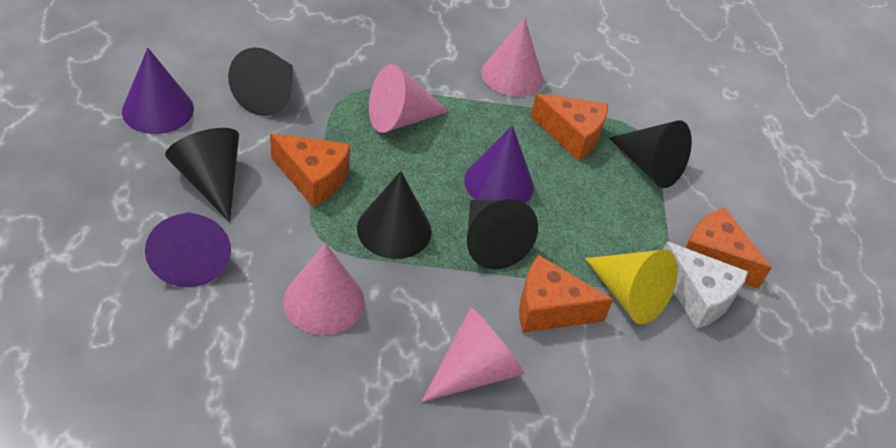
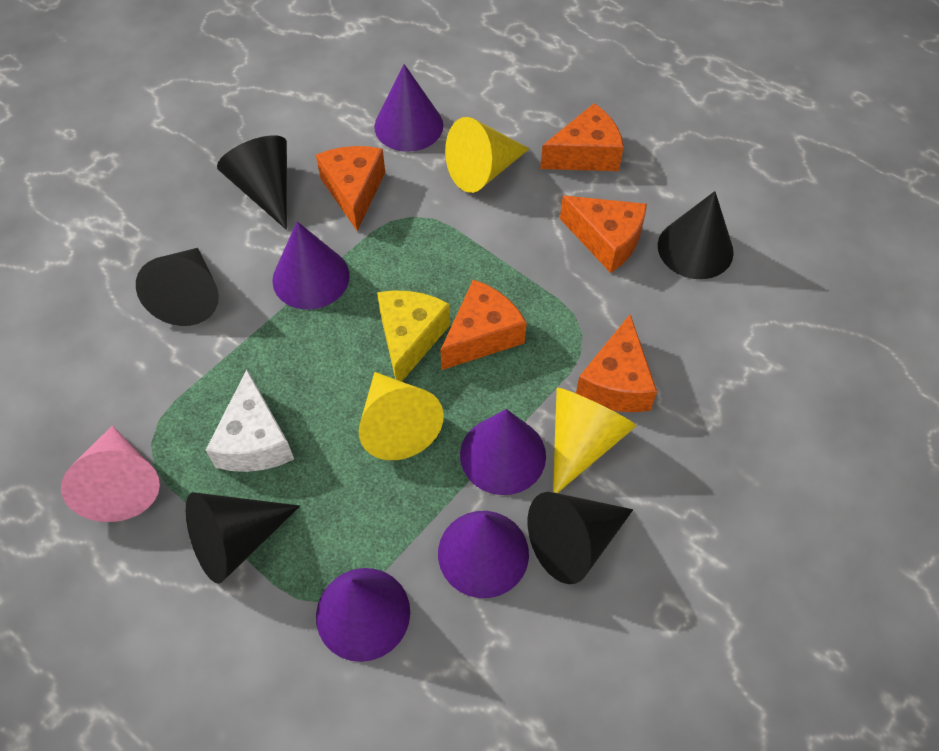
orange cheese: [270,133,350,207] [519,255,613,333] [530,94,608,161] [685,207,772,289] = 4 -> [316,146,385,231] [440,279,527,370] [540,103,624,171] [560,196,647,273] [576,315,657,412] = 5
pink cone: [283,243,365,335] [369,64,450,133] [422,307,525,402] [481,18,543,97] = 4 -> [61,426,160,522] = 1
purple cone: [122,48,194,134] [145,212,231,287] [464,125,534,203] = 3 -> [272,221,350,310] [316,568,410,662] [374,64,443,152] [438,511,529,598] [460,409,546,495] = 5
yellow cheese: none = 0 -> [377,291,450,381] = 1
yellow cone: [585,250,678,324] = 1 -> [359,372,444,460] [445,117,529,193] [553,388,636,493] = 3

